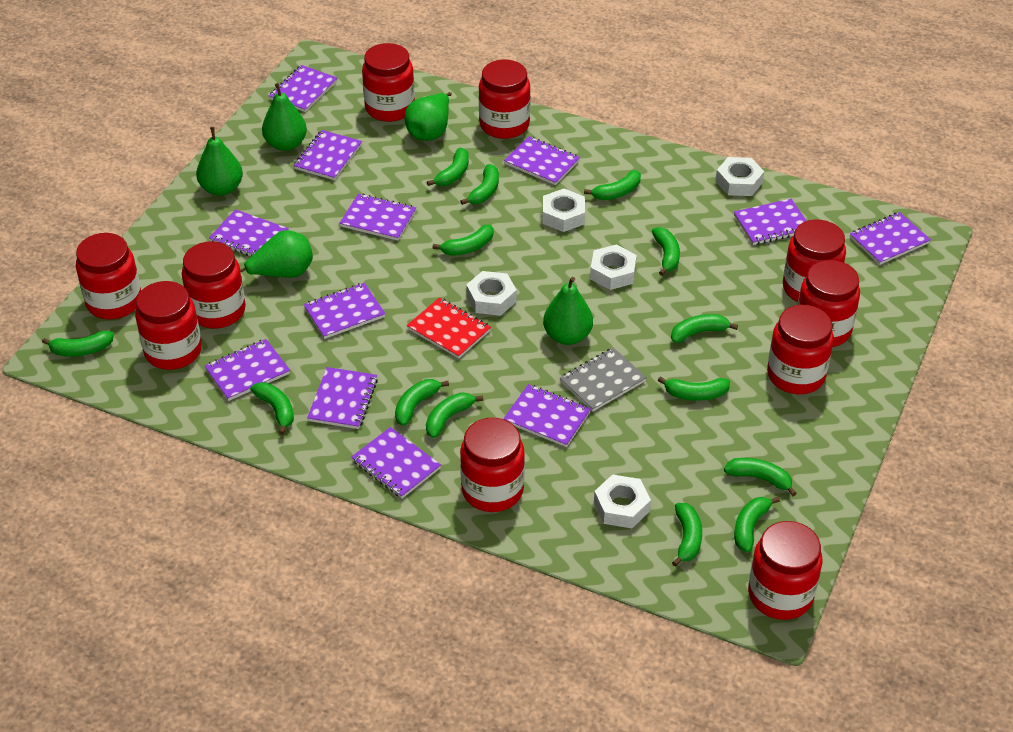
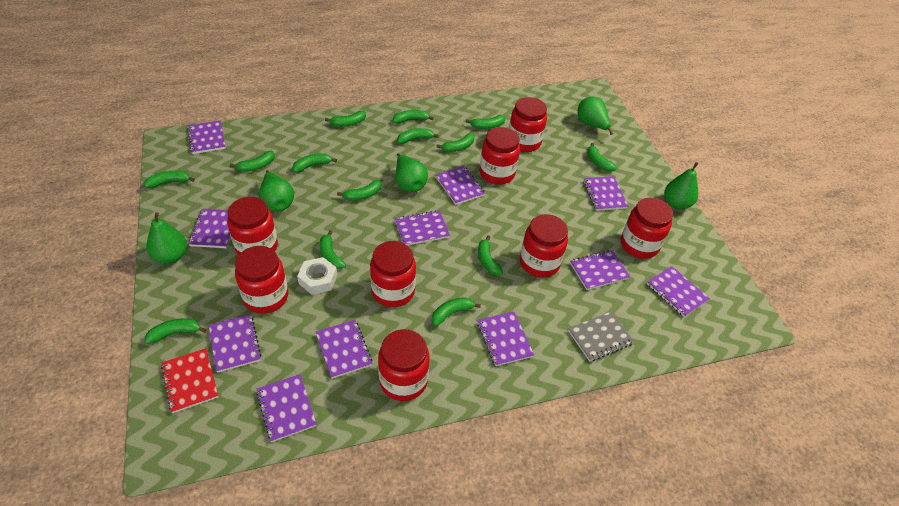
purple notebook: [205,339,290,401] [209,209,289,256] [269,65,337,112] [293,130,362,180] [304,283,385,339] [307,367,378,429] [340,194,416,241] [351,427,441,498] [503,384,591,447] [504,136,580,185] [734,199,806,245] [850,212,931,265] = 12 -> [187,121,226,154] [188,209,231,248] [208,314,261,373] [256,374,317,442] [316,320,373,379] [395,210,450,245] [436,166,485,205] [477,312,534,366] [570,250,631,290] [583,176,629,211] [647,266,710,317] = 11
red jar: [76,233,141,320] [135,281,202,370] [182,241,246,328] [362,43,415,122] [460,418,525,512] [479,60,531,139] [748,521,823,620] [767,305,834,394] [783,220,846,302] [798,260,860,347] = 10 -> [227,197,278,255] [235,246,288,314] [370,241,416,307] [378,329,430,401] [480,127,520,185] [509,97,547,152] [520,214,568,278] [621,198,673,259] = 8
white nut: [466,271,517,316] [543,189,585,232] [590,244,637,290] [594,475,651,528] [715,157,764,196] = 5 -> [297,257,337,295] = 1

